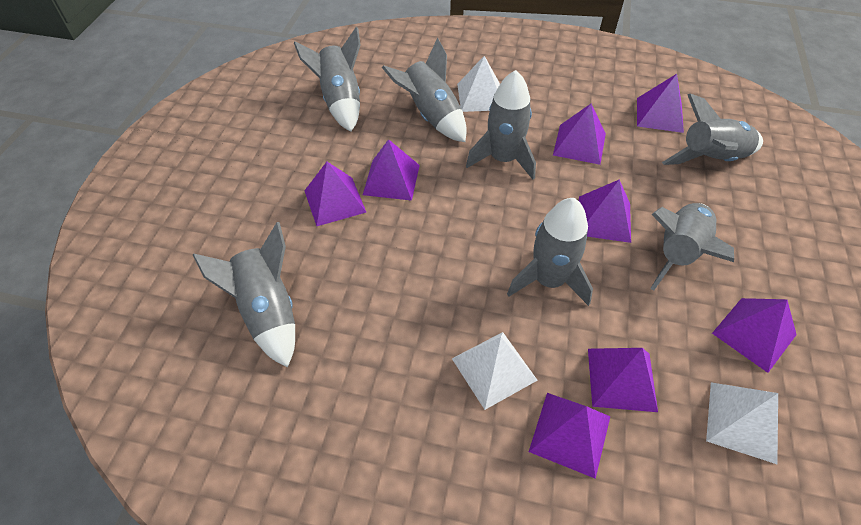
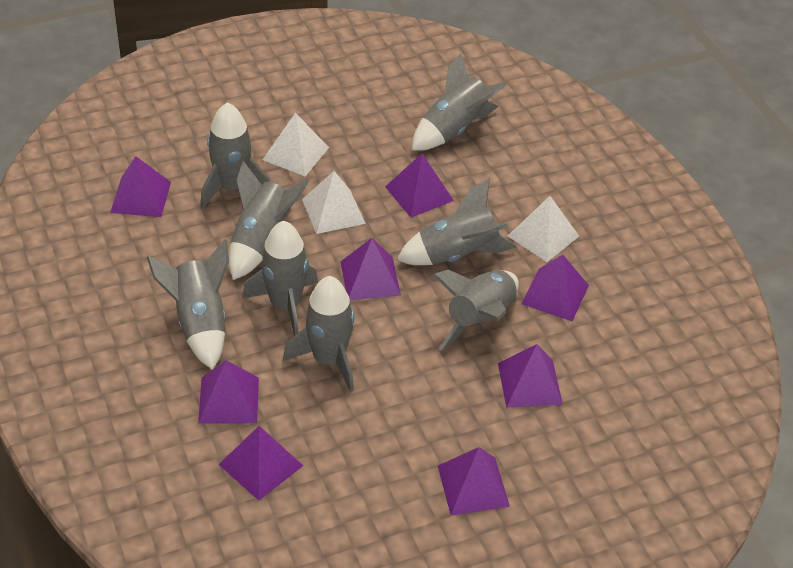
grey rocket: [193,222,295,368] [294,27,361,132] [382,38,467,142] [466,70,536,180] [507,198,593,306] [650,203,734,291] [662,93,763,165] = 7 -> [147,240,229,370] [200,102,270,209] [229,161,310,280] [242,220,318,336] [283,276,355,392] [397,178,517,265] [412,53,507,151] [433,270,519,351] = 8

